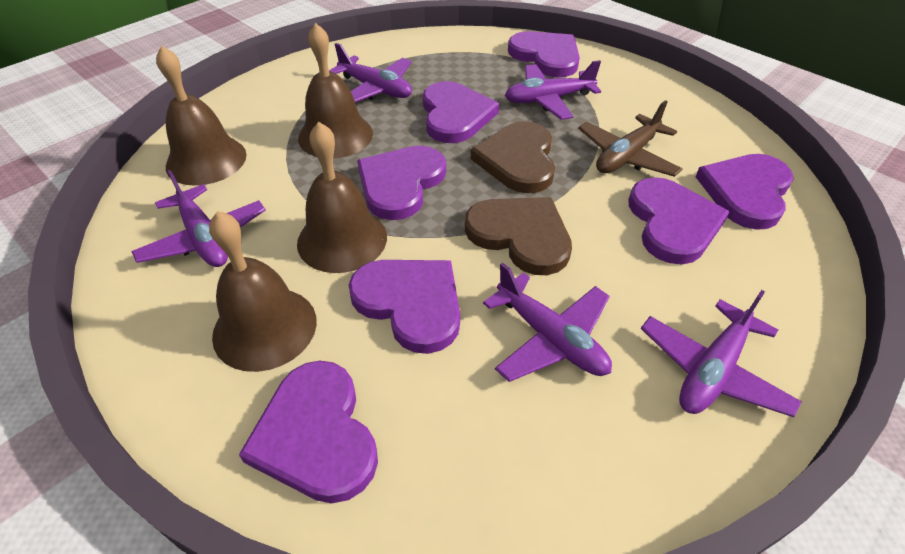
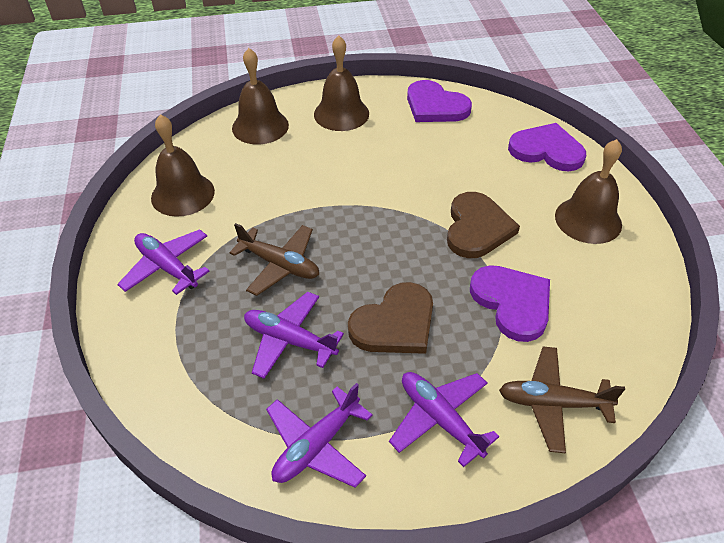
brown plane: [578,100,683,177] = 1 -> [229,223,319,296] [499,347,625,453] = 2
purple heart: [239,361,378,503] [349,260,460,354] [357,146,446,220] [423,81,499,143] [508,31,580,77] [628,177,729,265] [696,154,793,230] = 7 -> [407,80,472,122] [470,265,550,342] [508,123,586,171] = 3
purple plane: [131,170,266,267] [329,43,412,102] [483,263,612,382] [505,60,601,120] [641,290,802,417] = 5 -> [117,229,210,295] [244,292,344,379] [266,383,373,488] [389,372,500,467] = 4

